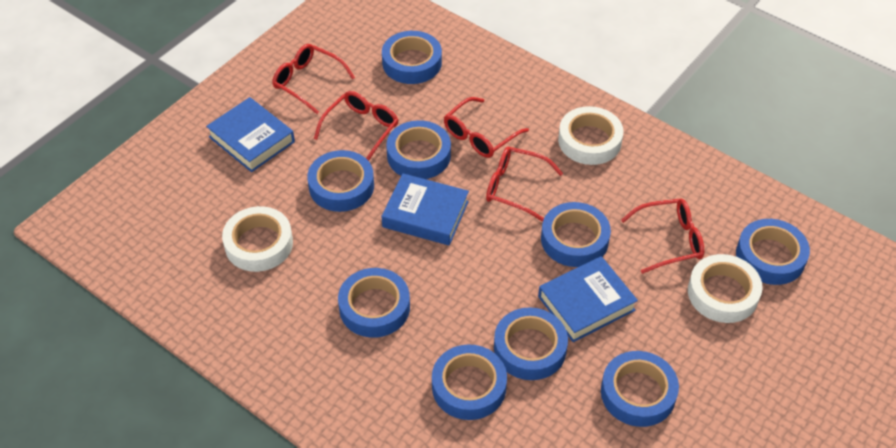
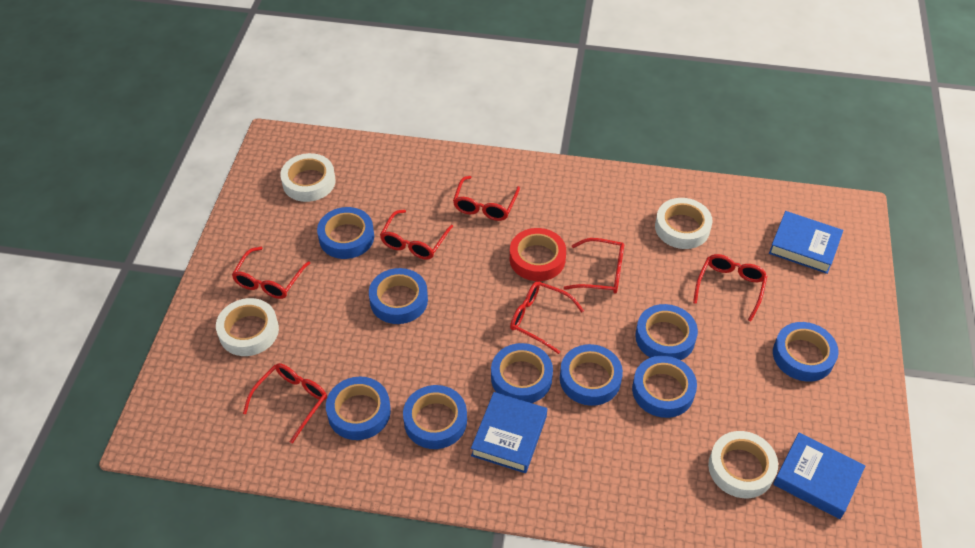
red glasses: [272,44,355,114] [314,91,398,161] [444,97,529,158] [486,147,563,222] [621,199,704,274] = 5 -> [232,247,310,299] [243,363,327,444] [380,210,453,259] [453,176,520,221] [510,281,584,354] [564,238,624,294] [693,254,767,321] = 7
red tape: none = 0 -> [510,228,566,281] = 1
white tape: [222,206,293,272] [558,106,623,165] [688,254,763,323] = 3 -> [216,298,279,356] [280,153,336,202] [655,198,713,249] [708,431,778,498] = 4

